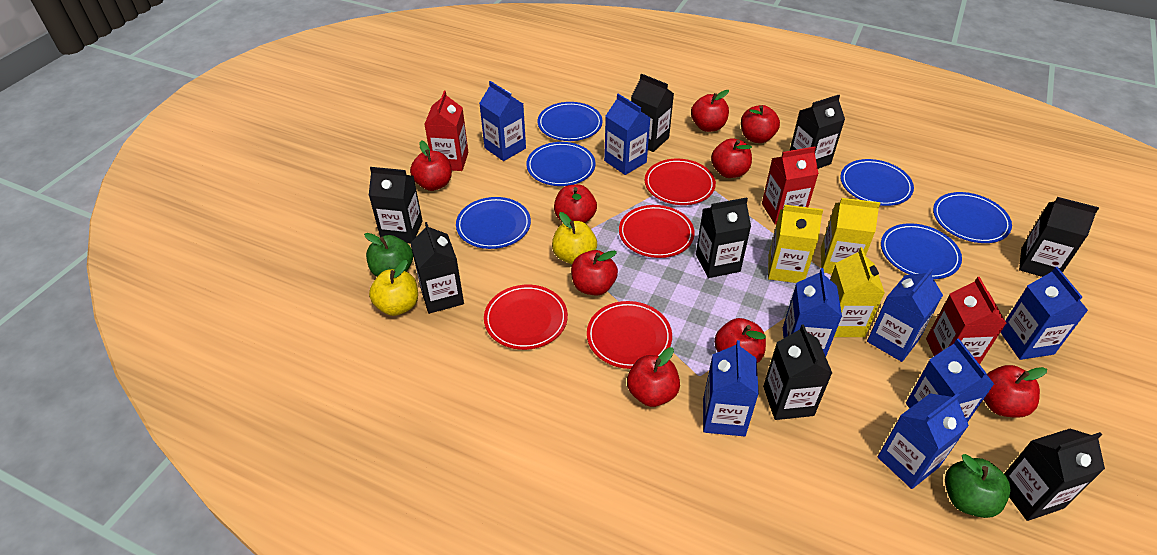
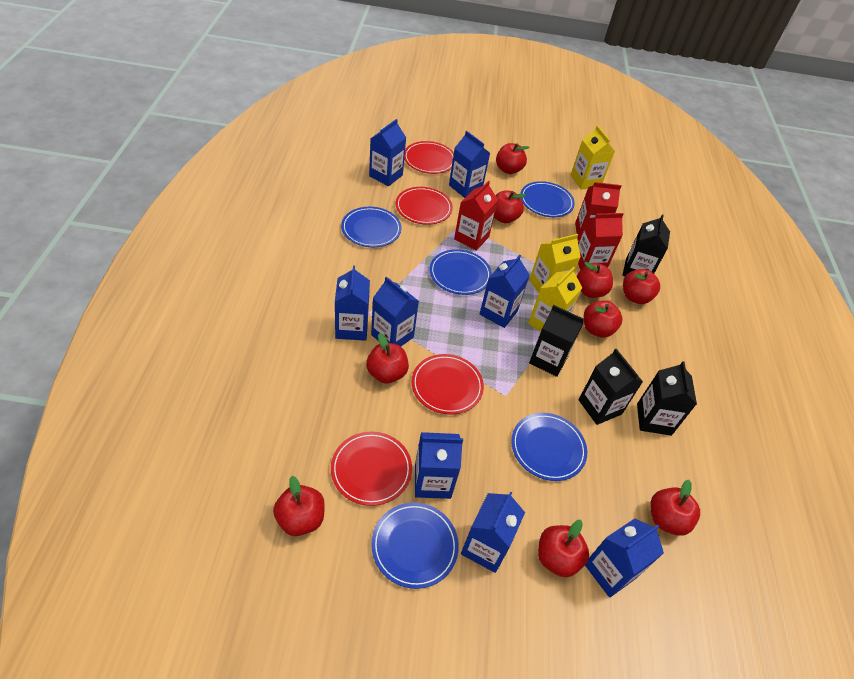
black carton: [369,167,423,243] [410,222,464,314] [631,74,674,152] [696,197,751,278] [763,324,832,420] [789,95,845,169] [1004,429,1105,521] [1019,197,1099,277] = 8 -> [529,305,584,377] [579,349,643,425] [623,215,670,276] [637,361,697,436] = 4
blue plate: [456,197,531,249] [526,142,595,186] [538,102,603,141] [840,159,914,206] [881,223,962,279] [933,192,1012,243] = 6 -> [341,207,401,247] [371,502,459,589] [430,249,492,295] [511,413,587,481] [520,181,575,217] = 5
green apple: [364,233,413,277] [945,454,1010,518] = 2 -> none = 0
yellow apple: [369,260,418,316] [552,212,597,264] = 2 -> none = 0

